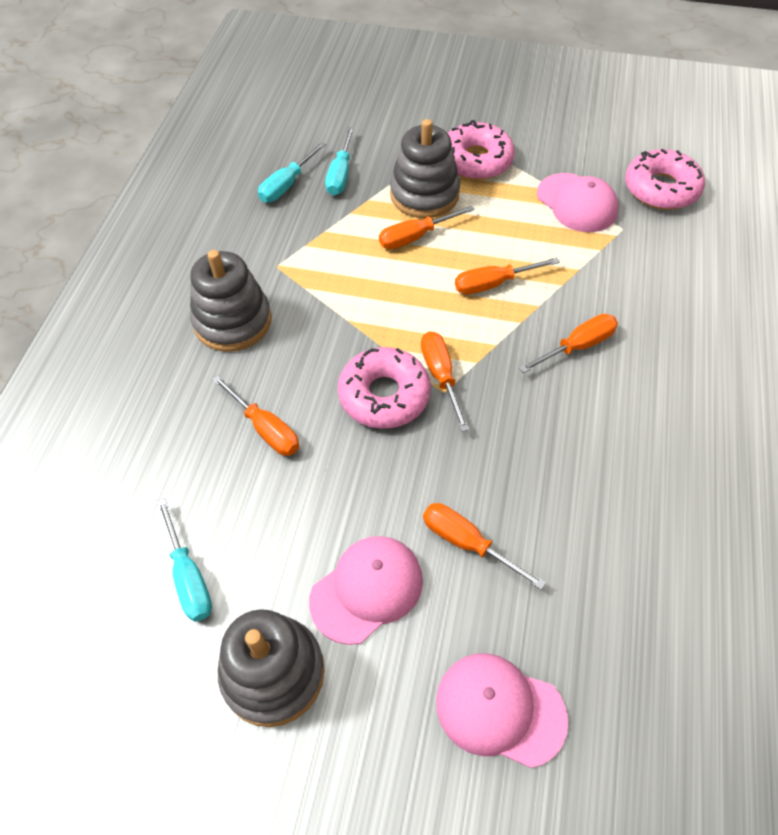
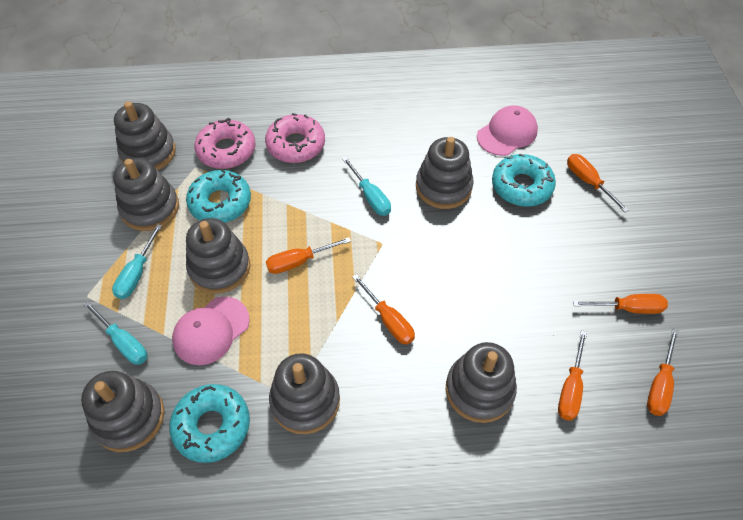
grey stacking toy: [190,250,271,352] [218,609,325,727] [390,119,460,218] = 3 -> [81,371,165,452] [113,158,179,231] [114,101,176,170] [186,218,250,294] [269,353,340,434] [416,137,473,209] [446,342,517,423] = 7
pink cap: [309,536,423,645] [436,653,568,768] [537,173,619,232] = 3 -> [172,296,249,365] [477,105,538,156] = 2
pink donut: [338,347,431,429] [448,120,515,180] [625,149,705,210] = 3 -> [194,118,256,169] [265,113,325,163] = 2
turquoise donut: none = 0 -> [169,384,250,463] [186,169,251,223] [492,153,556,207] = 3

